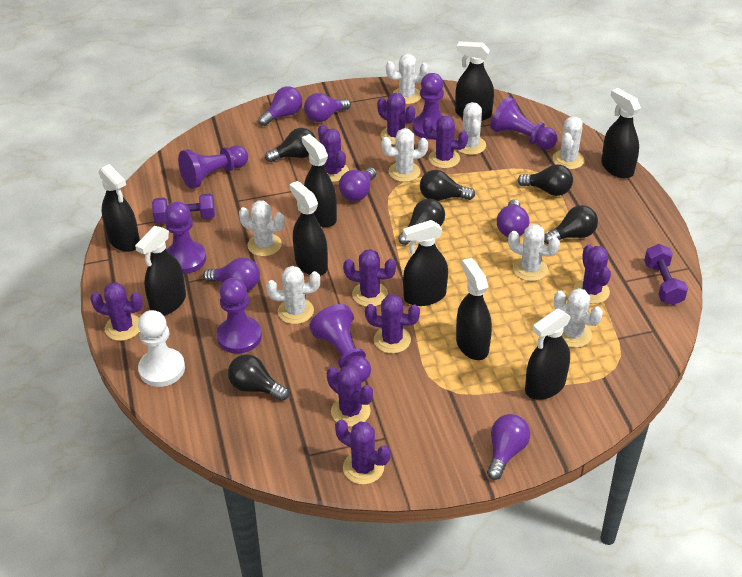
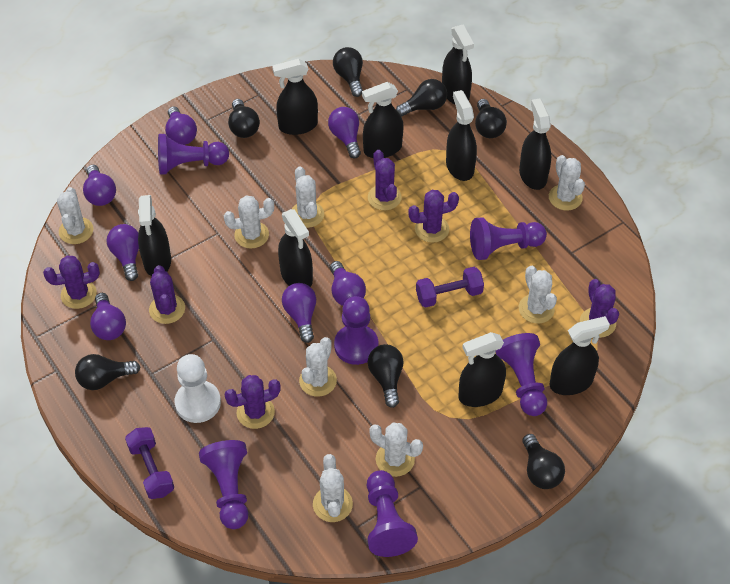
black light bulb: [228,354,289,401] [265,128,316,162] [398,199,445,245] [420,170,475,201] [517,164,573,196] [544,205,598,244] = 6 -> [75,354,140,390] [228,99,260,138] [333,47,363,97] [368,344,404,408] [396,79,447,116] [475,99,507,138] [522,434,565,489] = 7
purple cactus: [90,282,143,341] [318,124,349,182] [327,365,373,427] [335,420,391,485] [343,249,396,307] [365,294,420,354] [377,93,415,145] [423,115,468,169] [574,244,611,304] = 9 -> [43,255,100,309] [149,265,185,324] [224,375,281,429] [368,150,402,210] [408,190,459,243] [580,279,619,338] = 6
purple light bulb: [203,258,260,291] [258,86,302,126] [304,93,351,122] [339,167,376,201] [487,414,530,480] [497,199,529,237] = 6 -> [83,165,116,206] [90,293,126,340] [107,224,139,281] [165,106,197,145] [282,283,316,343] [328,107,361,158] [330,261,366,306] = 7

